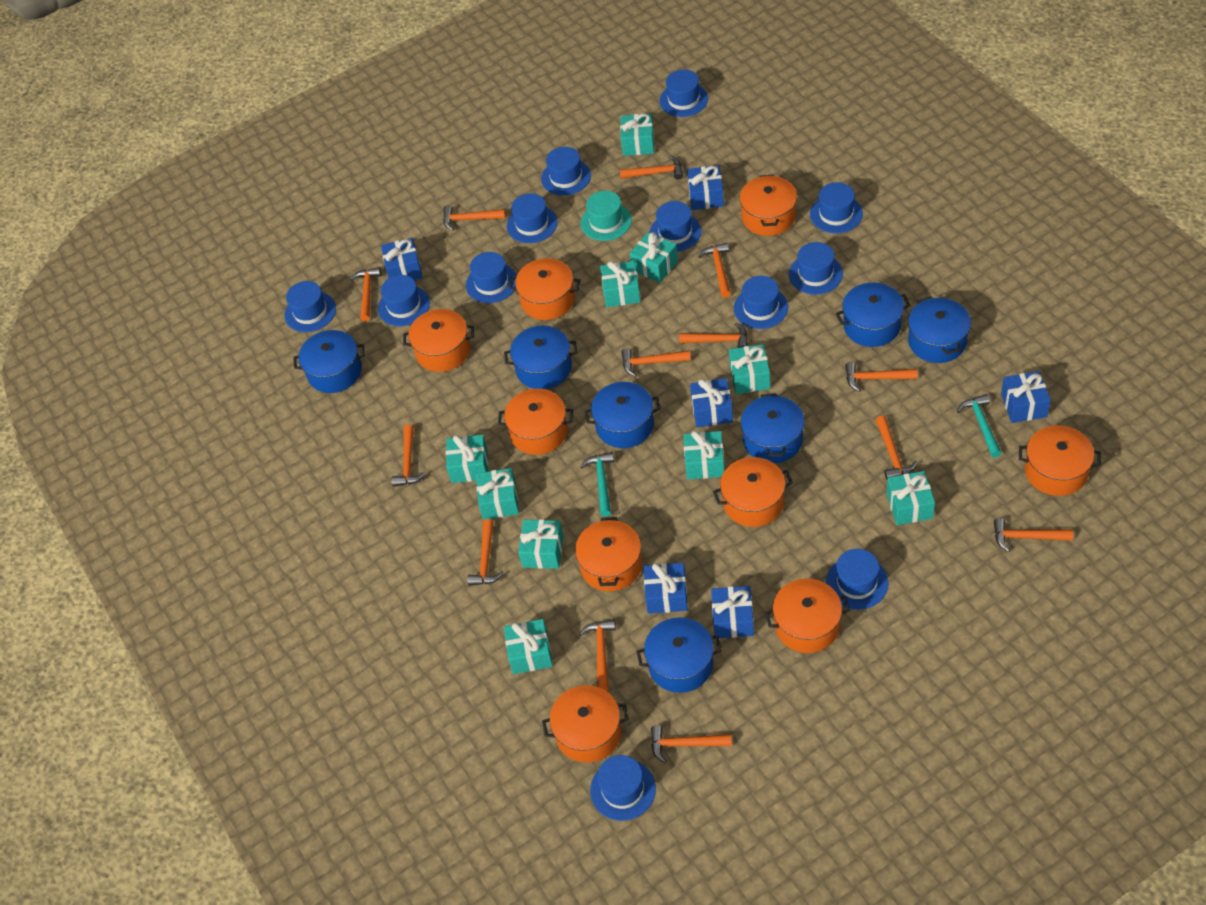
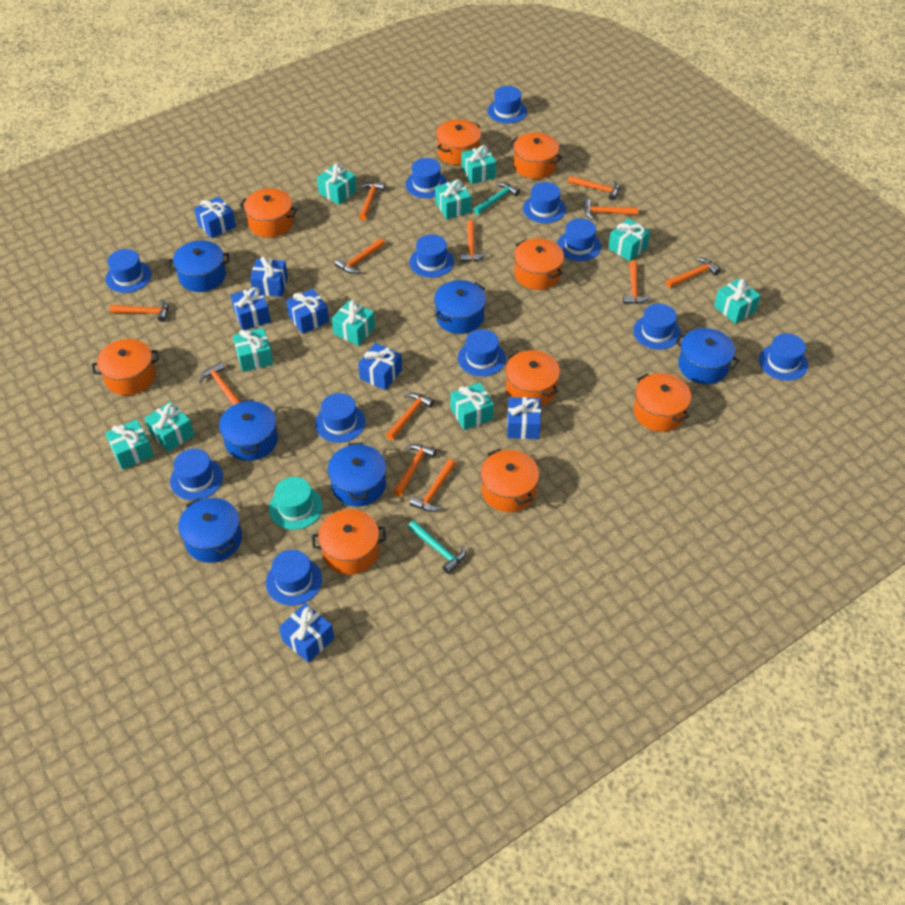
blue gift: [381,238,423,280] [644,563,688,614] [687,165,724,210] [690,378,733,428] [711,586,754,638] [1001,371,1051,423] = 6 -> [194,196,236,238] [231,287,271,330] [250,256,288,297] [279,603,334,663] [286,289,329,334] [358,343,402,390] [507,397,541,439] = 7
blue pot: [293,330,365,393] [504,325,577,389] [584,382,661,448] [637,617,722,693] [741,393,805,463] [836,283,910,347] [908,296,971,363] = 7 -> [168,240,230,292] [178,498,242,563] [219,399,278,461] [328,442,386,507] [434,280,486,334] [675,328,740,384] = 6
orange hammer: [350,267,381,321] [392,425,426,487] [443,206,506,231] [467,519,504,586] [579,619,616,691] [620,156,683,179] [621,348,691,376] [651,725,732,763] [679,322,748,348] [698,243,731,298] [845,362,917,391] [876,416,918,480] [994,518,1073,552] = 13 -> [110,299,168,322] [199,362,240,405] [335,238,385,274] [359,182,385,220] [386,393,434,440] [393,444,436,497] [410,459,456,512] [461,220,487,262] [568,176,620,200] [584,199,638,219] [623,260,651,304] [666,258,720,288] = 12

